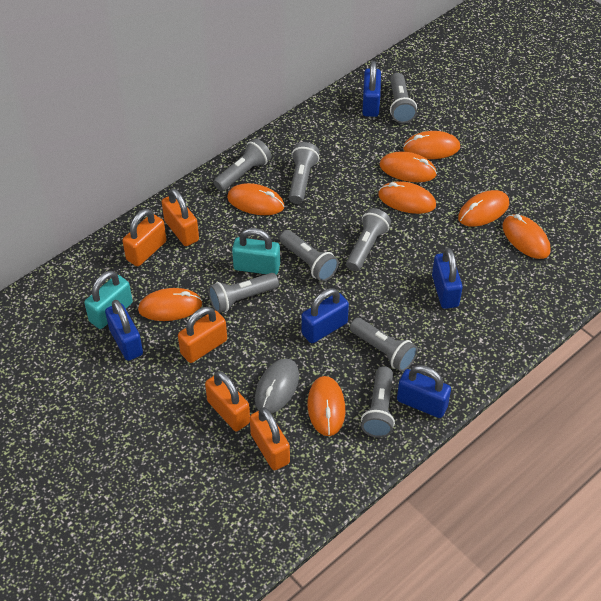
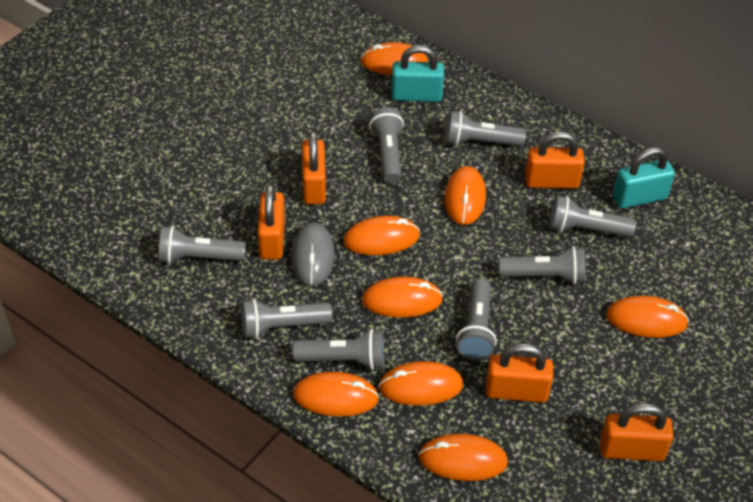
blue padlock: [105,300,143,361] [301,288,349,343] [362,61,381,117] [397,365,451,418] [432,248,463,309] = 5 -> none = 0

